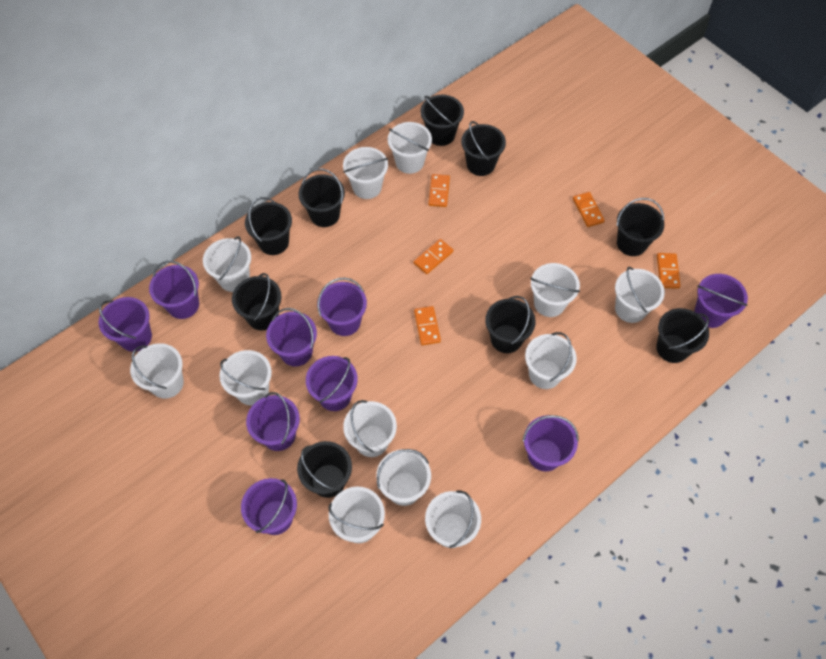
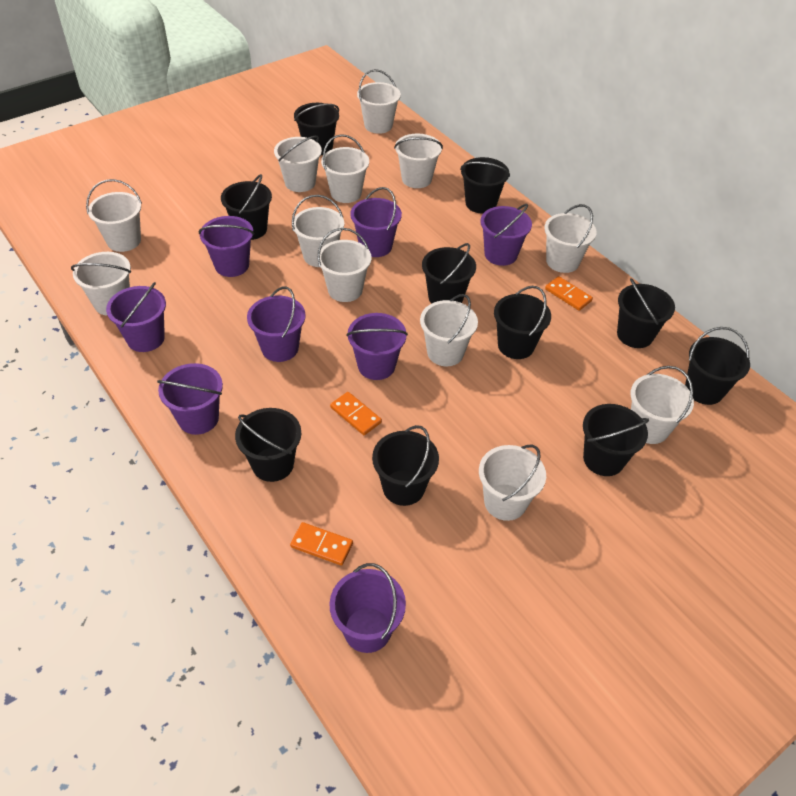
black bucket: [232,273,281,330] [245,197,292,255] [297,441,352,498] [298,168,345,227] [420,95,464,146] [461,121,506,176] [485,296,536,353] [616,198,664,256] [656,308,709,363] = 9 -> [221,174,272,240] [235,408,301,482] [294,103,339,155] [372,425,439,506] [422,243,476,304] [460,157,510,214] [494,286,551,359] [583,404,649,476] [617,278,675,348] [685,327,750,405] = 10
orange domino: [414,239,453,274] [414,306,441,345] [428,174,450,207] [573,192,605,227] [657,253,680,289] = 5 -> [290,522,353,566] [330,392,382,435] [545,276,593,311] = 3
purple bucket: [99,297,152,352] [149,261,199,319] [241,478,297,535] [246,392,300,451] [266,308,317,366] [306,356,358,411] [317,277,367,336] [523,415,579,471] [694,274,748,328] = 9 -> [106,282,166,352] [157,363,223,435] [198,216,254,277] [247,286,306,362] [329,563,406,653] [346,313,408,380] [350,187,402,257] [480,204,532,266] = 8

